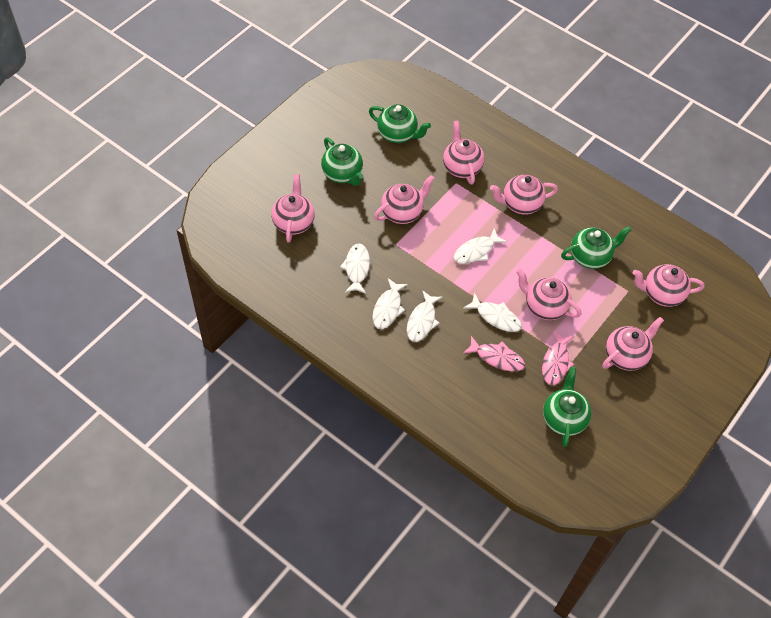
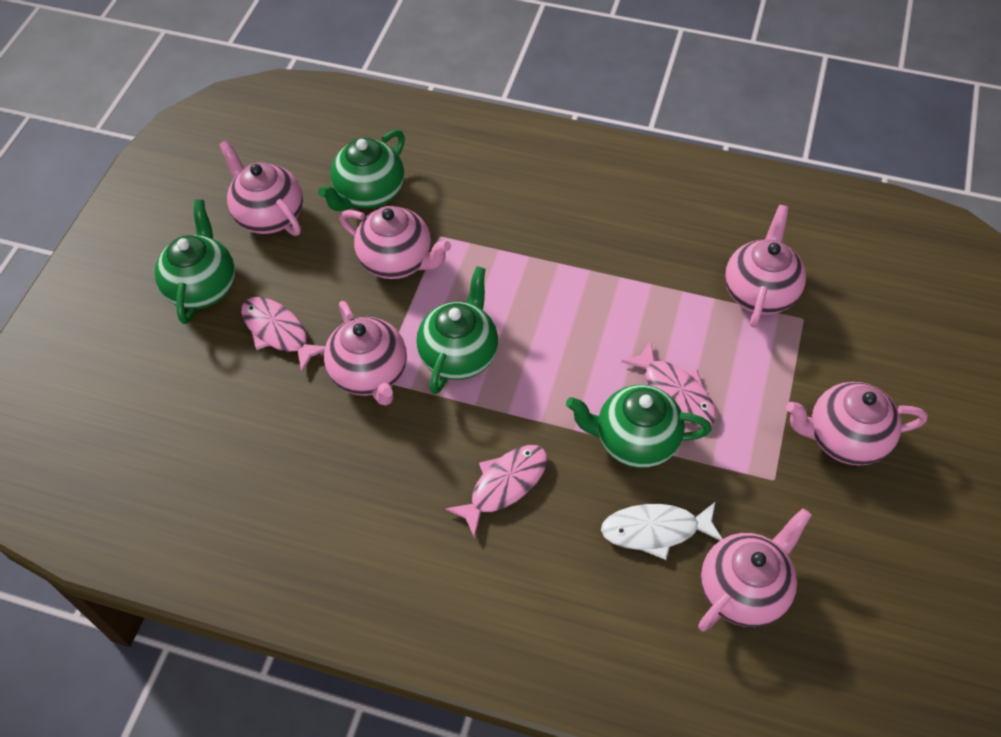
pink fish: [463,336,525,371] [542,331,574,385] = 2 -> [241,297,326,373] [445,445,547,538] [621,341,716,426] = 3
pink teapot: [271,174,315,243] [374,175,435,224] [443,121,484,185] [490,175,558,215] [516,268,581,320] [602,317,664,371] [633,264,704,307] = 7 -> [219,140,303,236] [324,301,407,406] [340,206,451,279] [698,508,812,632] [725,205,806,328] [786,382,928,466] = 6
white fish: [340,243,370,294] [372,278,408,329] [407,290,443,342] [454,228,507,264] [464,293,522,332] = 5 -> [601,501,722,560] = 1

